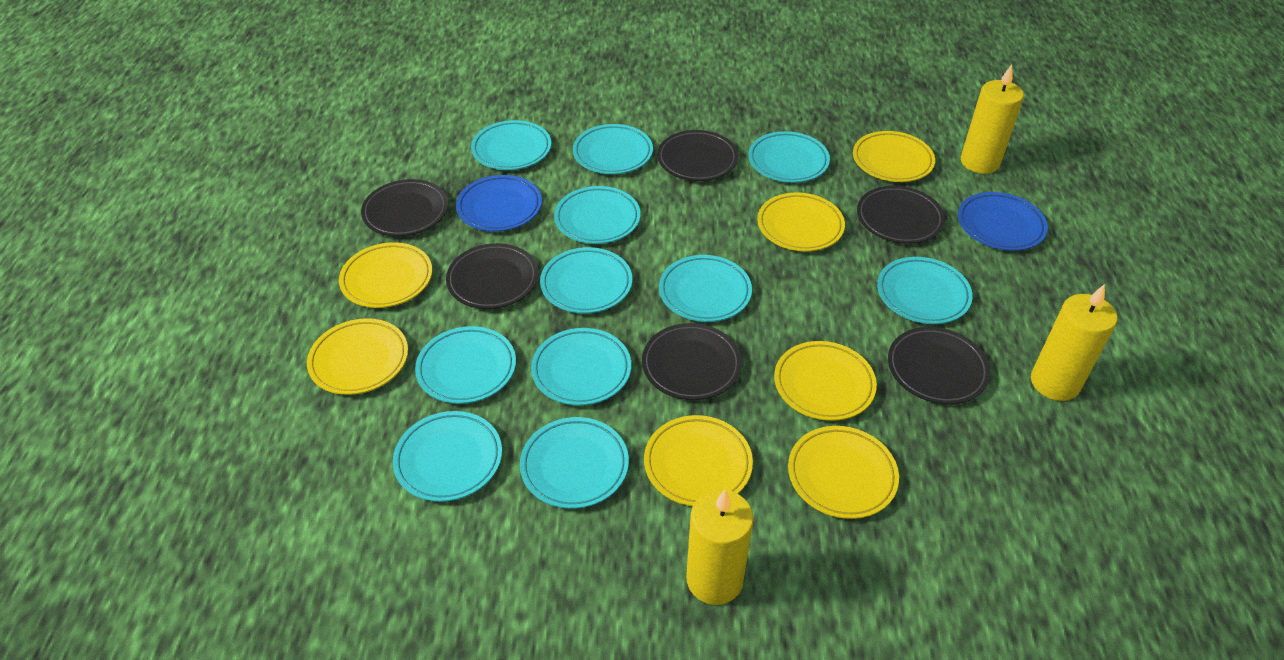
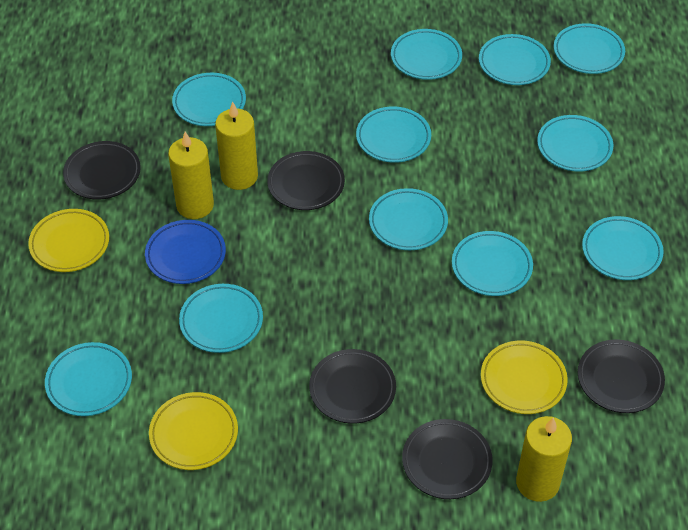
black plate: [361,179,448,236] [446,243,538,309] [642,323,742,400] [657,130,738,181] [857,186,945,244] [888,327,990,404] = 6 -> [63,141,141,200] [267,151,345,210] [309,349,396,424] [402,419,493,499] [578,340,665,413] = 5
blue plate: [456,175,542,232] [958,192,1048,251] = 2 -> [145,220,226,284] = 1
yellow plate: [307,318,408,395] [339,242,432,308] [644,415,753,506] [757,193,845,251] [774,341,877,421] [788,426,899,519] [853,131,935,182] = 7 -> [28,209,109,272] [149,392,238,470] [481,341,568,414] = 3

